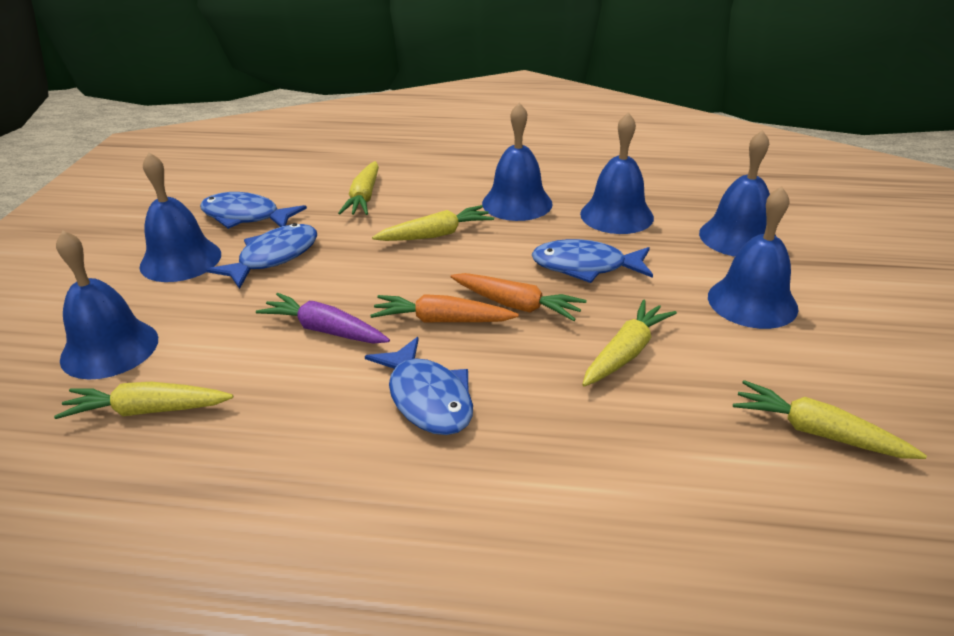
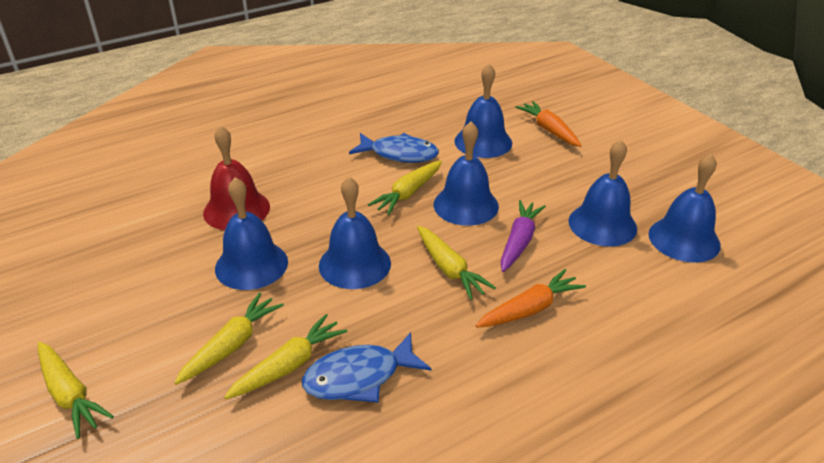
blue fish: [200,192,307,229] [206,223,317,289] [365,337,473,435] [532,239,653,283] = 4 -> [302,332,431,403] [349,133,439,163] = 2
red bell: none = 0 -> [203,125,270,230] = 1

